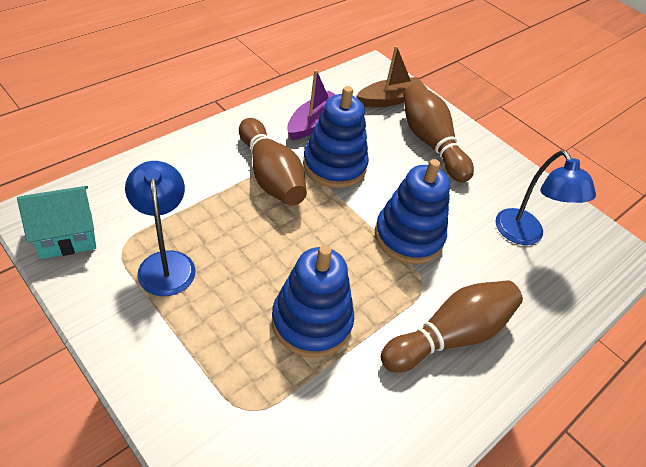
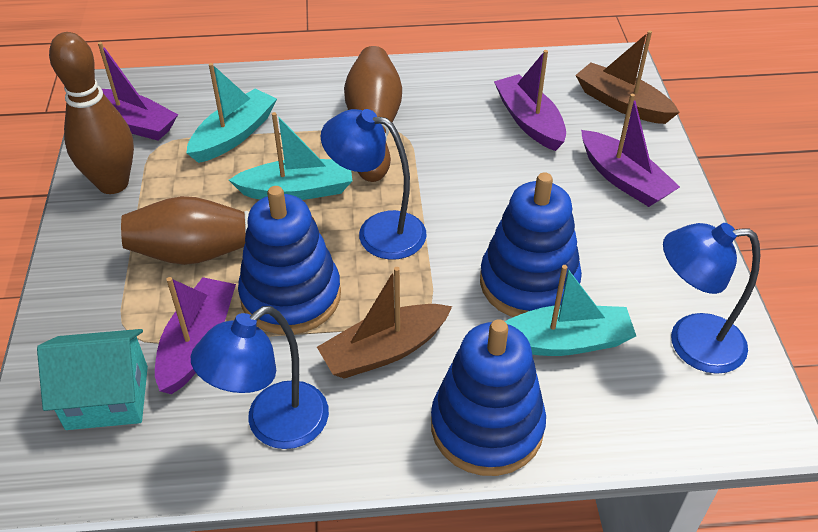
blue lamp: [125,161,195,296] [496,150,596,245] = 2 -> [191,306,329,449] [321,109,427,260] [663,223,760,374] = 3
brown boat: [356,46,428,107] = 1 -> [317,267,452,379] [575,30,680,124] = 2
purple boat: [287,70,336,140] = 1 -> [98,42,178,141] [155,277,236,394] [494,50,566,151] [581,94,680,207] = 4
turquoise boat: none = 0 -> [187,63,277,163] [229,112,352,200] [505,265,636,356] = 3

